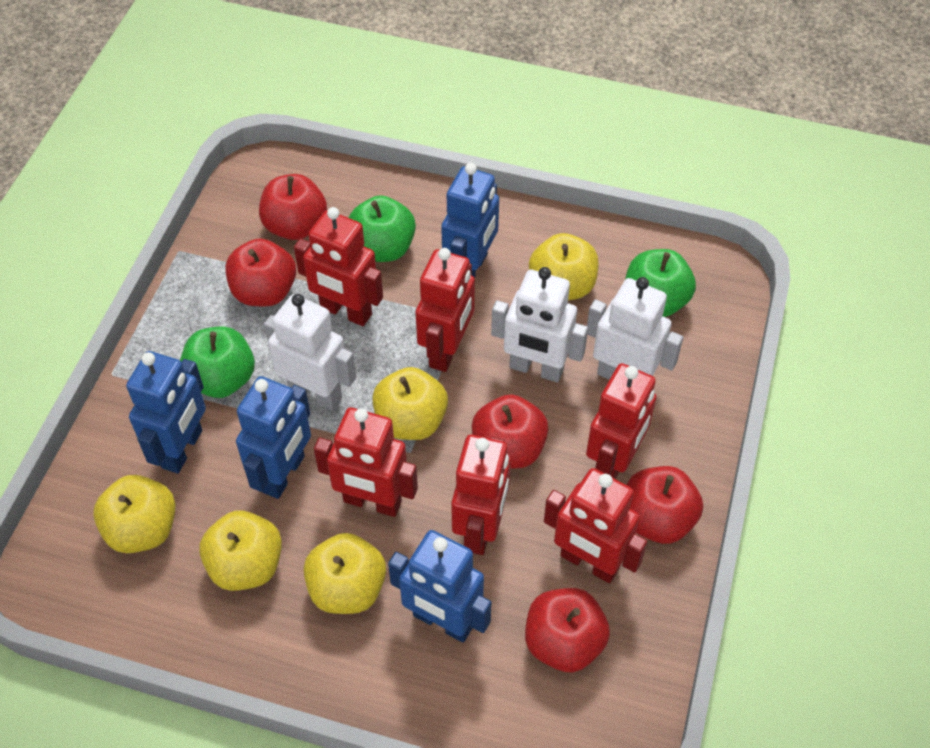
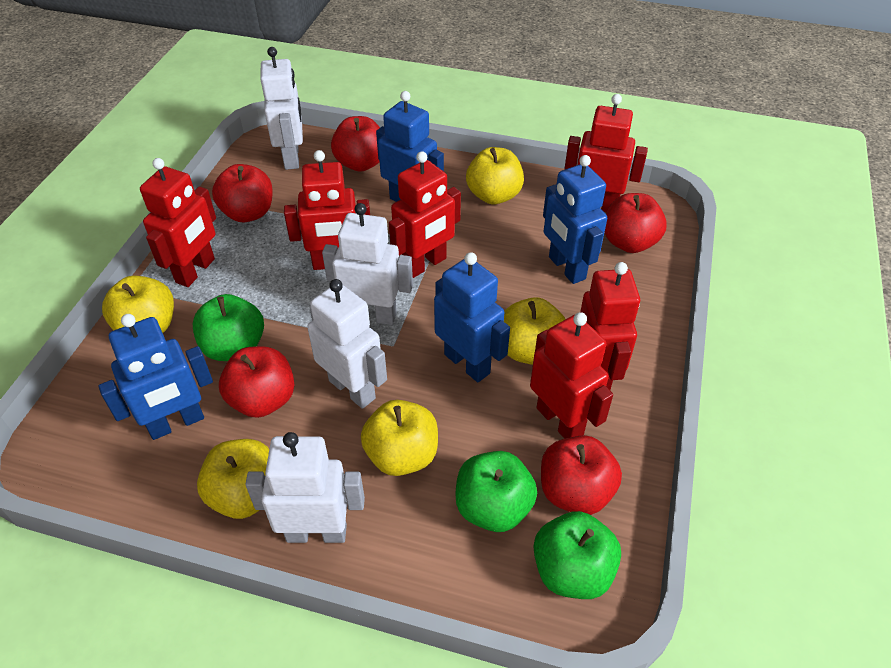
white robot: [264,294,356,411] [491,267,588,382] [587,277,683,380] = 3 -> [245,432,365,543] [260,47,303,170] [307,279,387,409] [322,203,413,325] = 4

